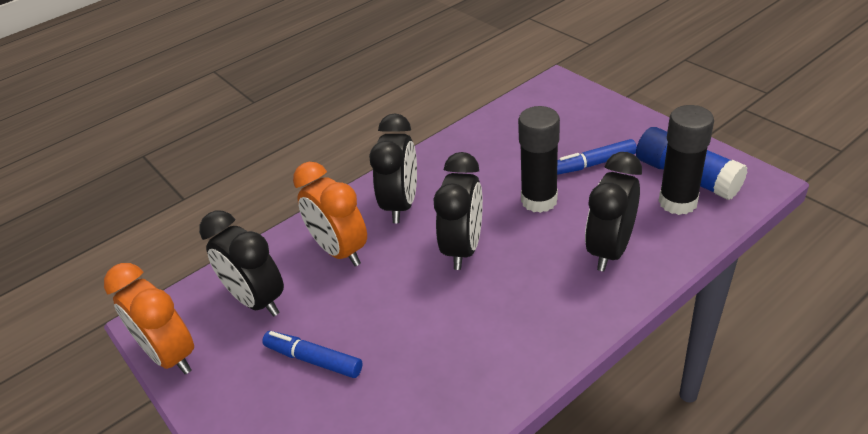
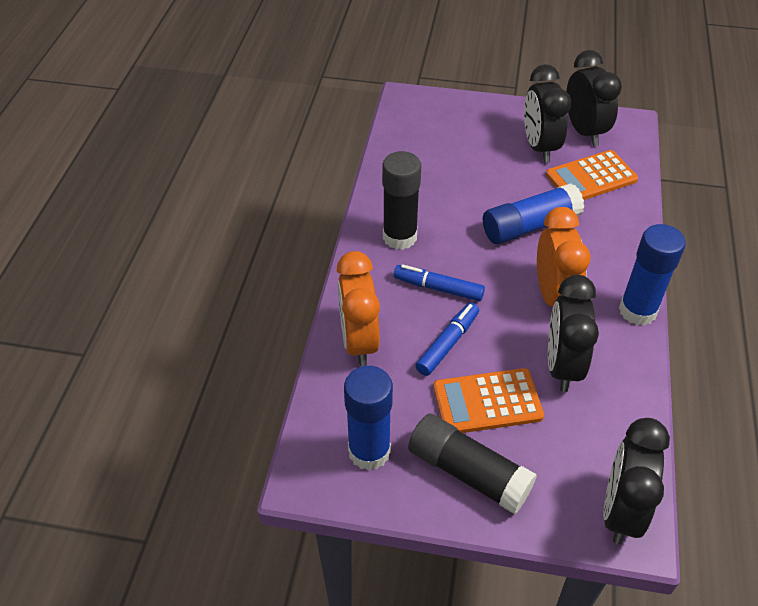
blue glue stick: [636,127,748,200] = 1 -> [344,366,393,471] [483,183,584,244] [619,224,686,326] = 3
orange calculator: none = 0 -> [433,368,544,433] [546,150,638,200] = 2

